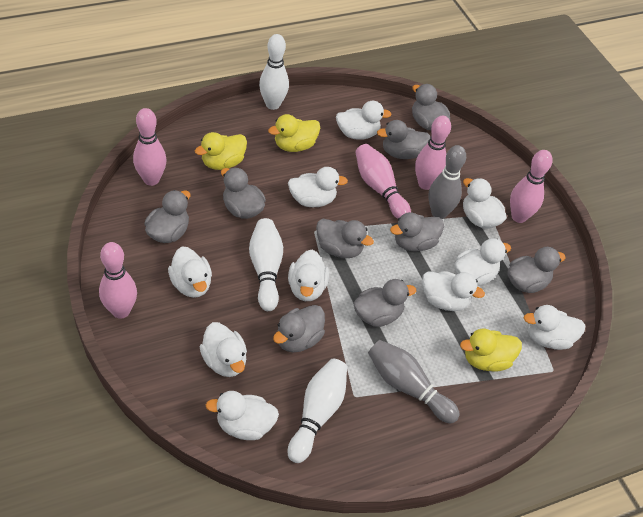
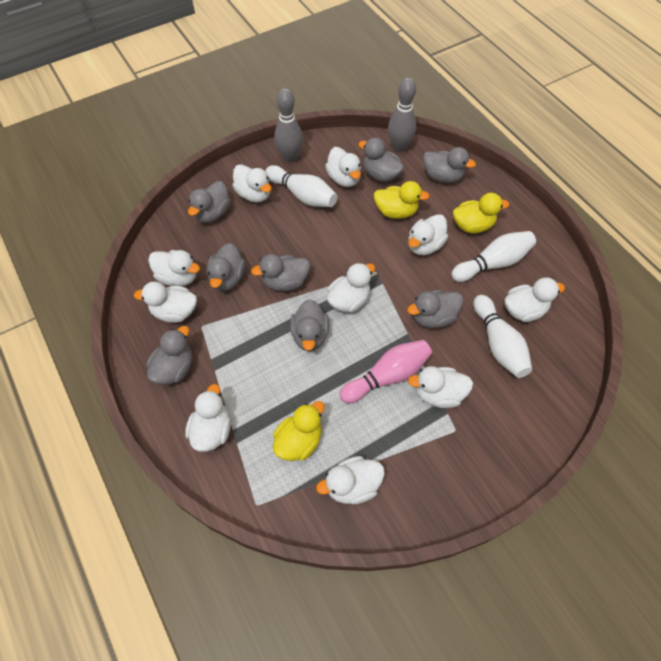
grey duck: [144,190,190,243] [221,167,266,219] [273,305,325,353] [316,219,374,258] [353,279,416,327] [377,120,431,159] [390,212,444,251] [412,84,450,130] [507,247,566,293] = 9 -> [147,326,192,385] [188,181,230,223] [207,243,245,291] [251,254,310,291] [290,299,329,351] [358,138,404,182] [407,290,463,328] [423,147,476,183] = 8
pink bowling pin: [99,242,137,319] [133,108,167,186] [355,144,411,219] [415,116,451,190] [510,150,553,223] = 5 -> [339,340,432,403] = 1

